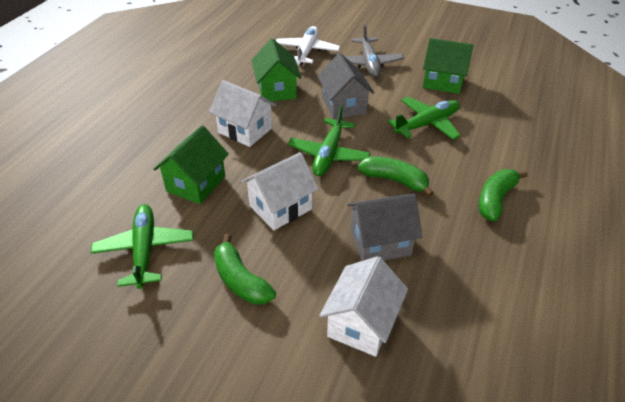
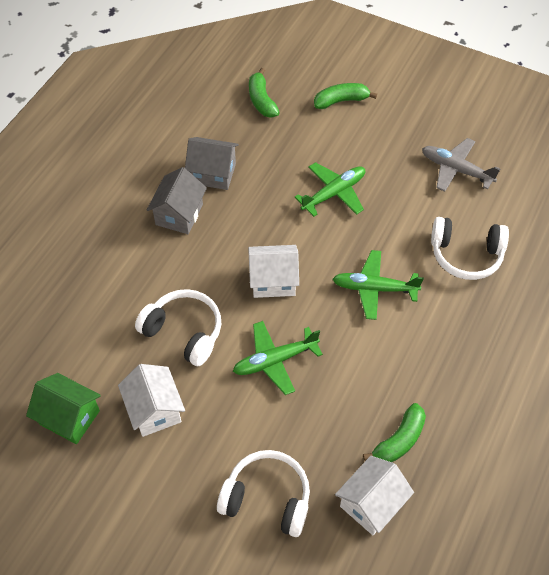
green house: [154,126,229,204] [252,39,301,101] [423,38,474,94] = 3 -> [26,373,101,444] = 1
white headphones: none = 0 -> [135,289,221,366] [217,450,310,537] [431,217,509,280] = 3
white plane: [276,26,340,65] = 1 -> none = 0

